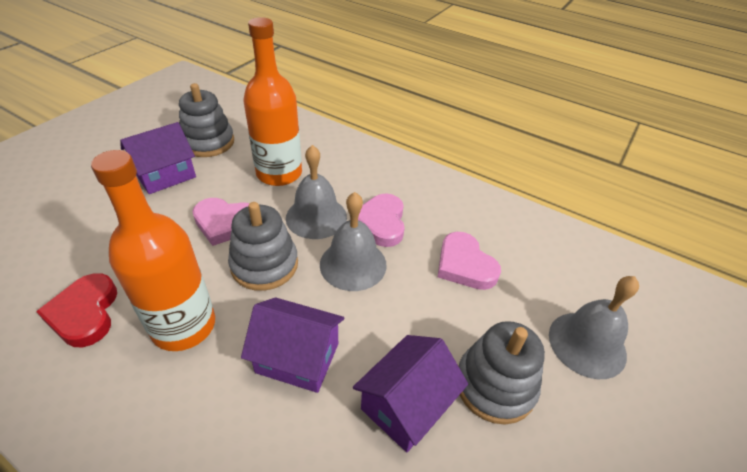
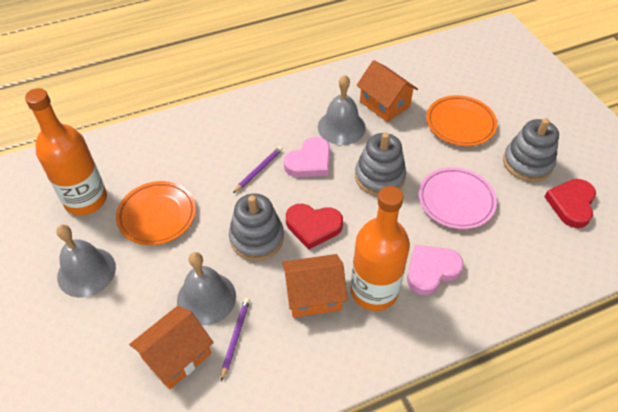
orange house: none = 0 -> [129,306,214,389] [282,254,347,317] [356,60,418,122] = 3
orange plate: none = 0 -> [116,181,196,245] [426,95,497,146] = 2
pink heart: [192,198,250,246] [358,193,405,247] [438,232,501,290] = 3 -> [284,137,330,177] [407,245,464,295] = 2
pink plate: none = 0 -> [419,167,497,229] = 1
purple house: [120,122,196,194] [241,297,345,393] [353,335,468,452] = 3 -> none = 0
purple pencil: none = 0 -> [221,298,250,381] [233,146,283,193] = 2
red heart: [36,273,117,347] = 1 -> [286,204,343,250] [544,179,596,228] = 2

